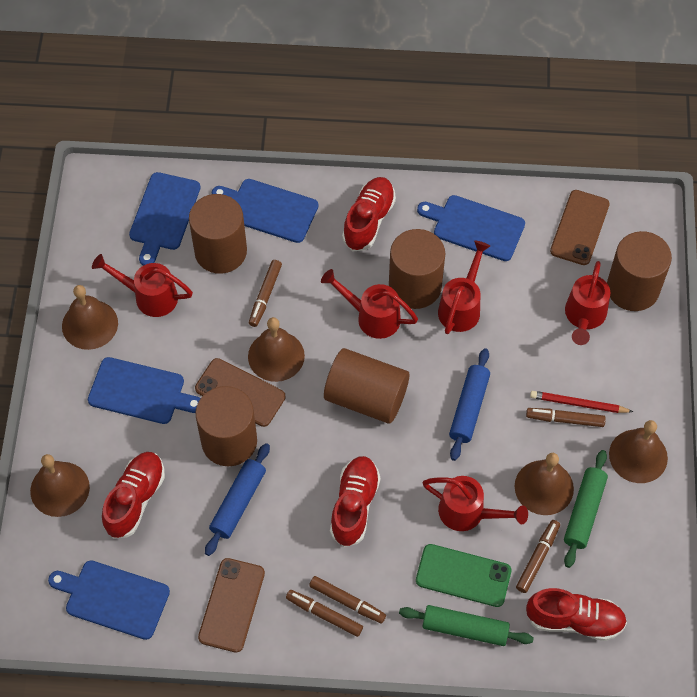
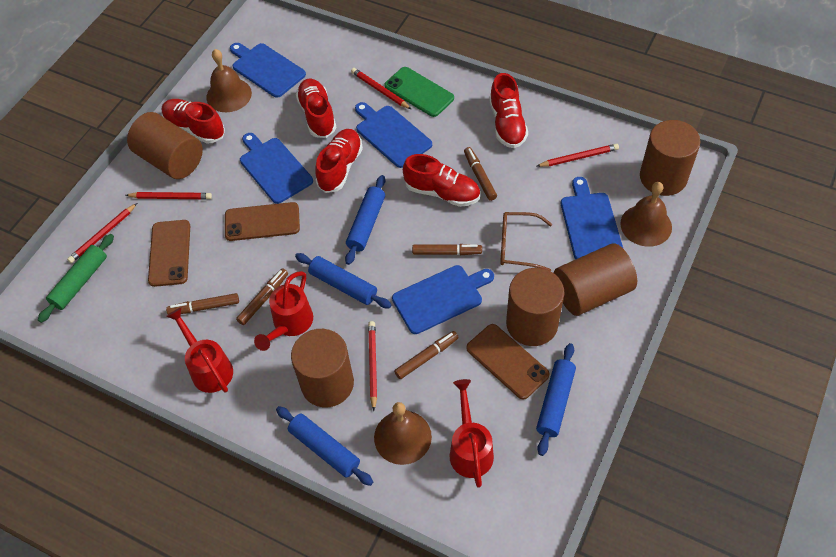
blue rolling pin: [205,443,270,556] [449,348,490,461] = 2 -> [276,406,373,486] [295,253,392,308] [345,175,385,265] [536,343,576,456] = 4
brown bell: [30,454,90,517] [62,285,118,350] [248,317,305,382] [515,453,574,515] [609,420,668,483] = 5 -> [207,49,252,112] [374,402,432,465] [620,182,672,247] = 3
brown glasses: none = 0 -> [500,212,552,271] = 1
green rolling pin: [399,605,534,646] [564,450,608,568] = 2 -> [38,234,114,323] = 1
red pencil: [530,391,633,413] = 1 -> [67,203,137,263] [126,192,212,199] [351,68,412,110] [368,321,377,411] [537,144,619,167] = 5
red shoe: [102,452,165,539] [330,456,380,547] [342,177,396,251] [526,588,627,641] = 4 -> [162,99,225,144] [296,78,336,138] [315,129,363,193] [403,154,480,207] [489,73,528,148] = 5
red watering can: [92,254,193,317] [321,269,418,339] [422,476,528,531] [438,240,490,334] [565,261,611,345] = 5 -> [166,308,233,393] [254,271,313,351] [450,379,494,488] = 3

